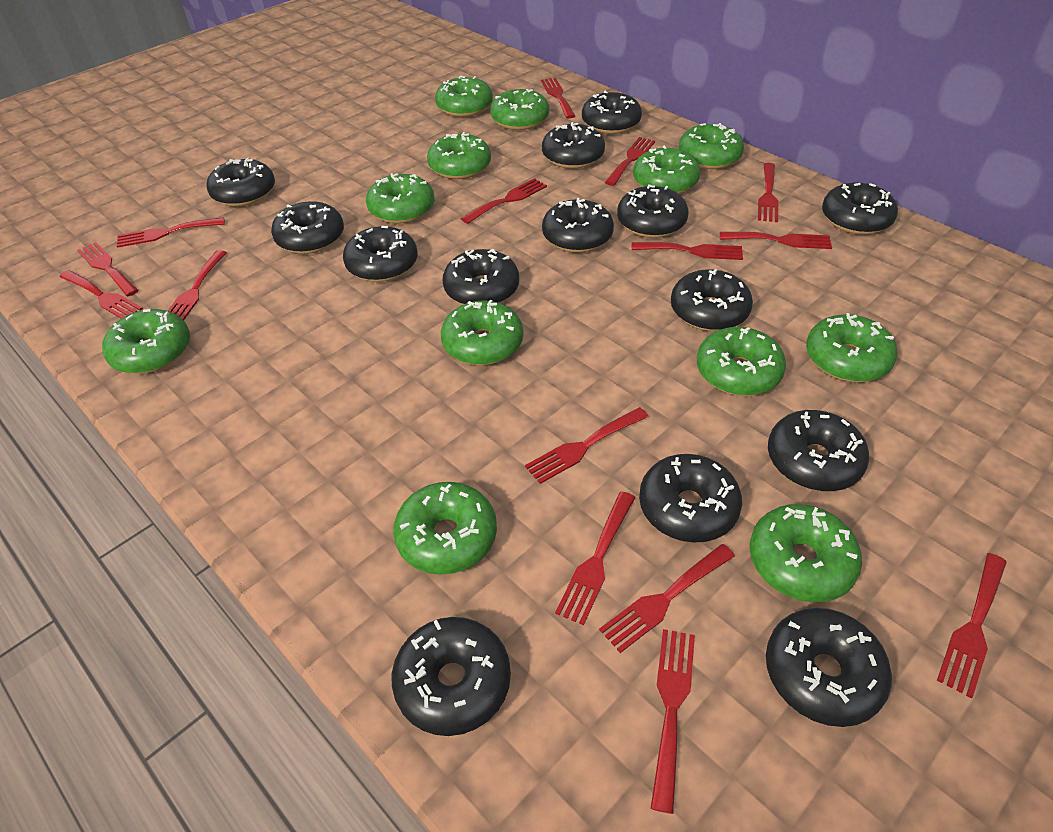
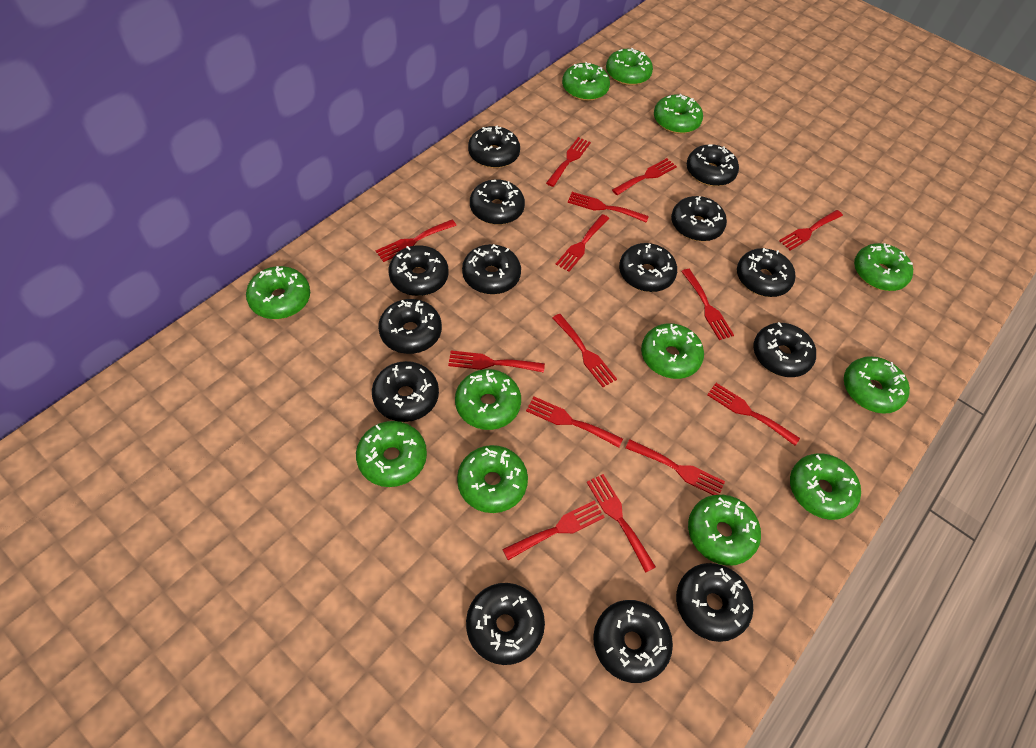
red fork: [60,270,143,318] [77,242,139,296] [117,217,225,248] [168,250,227,320] [461,178,547,224] [525,407,649,484] [541,78,575,119] [555,491,635,625] [599,544,735,653] [605,137,655,186] [631,242,743,260] [651,629,695,814] [720,232,832,249] [758,163,778,222] [937,553,1007,698] = 15 -> [376,220,457,262] [448,351,545,373] [502,500,604,560] [526,397,623,448] [546,137,591,187] [552,314,617,387] [555,214,609,272] [568,192,649,223] [587,474,656,573] [612,158,677,195] [625,439,725,495] [681,269,734,340] [707,383,800,446] [779,210,843,251] = 14

